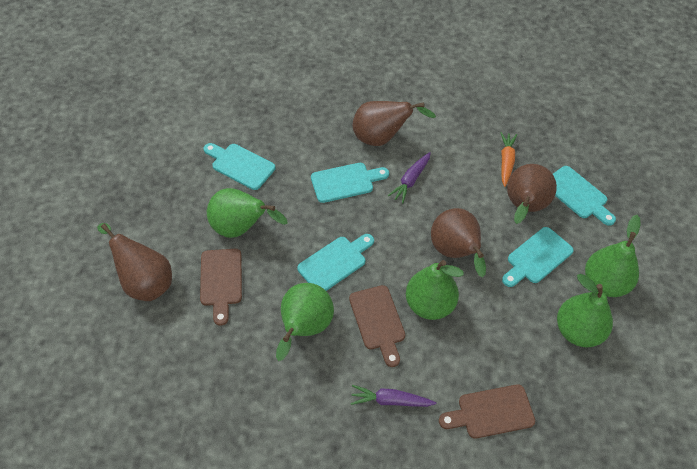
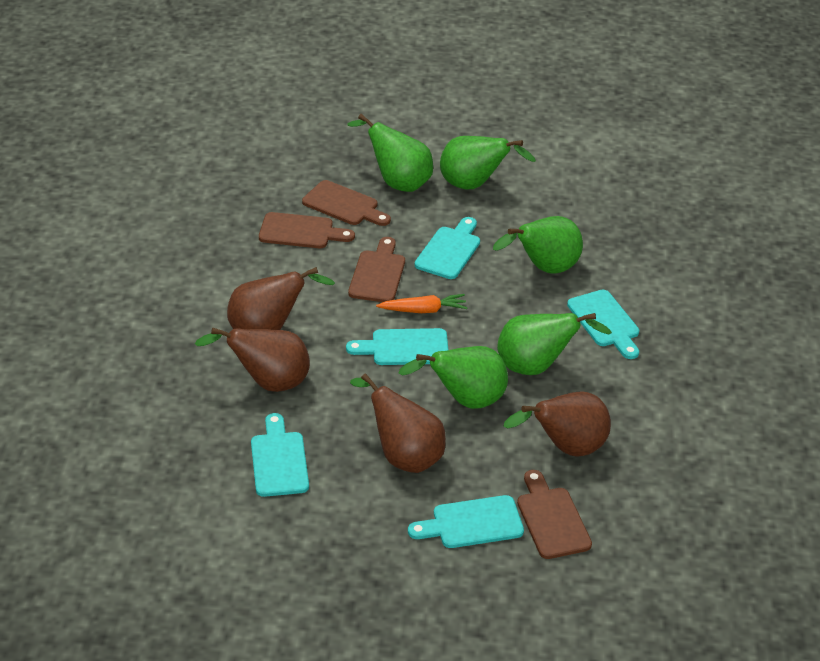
brown cutting board: [200,249,242,326] [349,285,405,367] [439,384,535,439] = 3 -> [259,212,355,248] [302,180,391,226] [348,237,405,302] [517,470,592,559] = 4
purple carrot: [350,385,436,407] [388,152,431,203] = 2 -> none = 0

